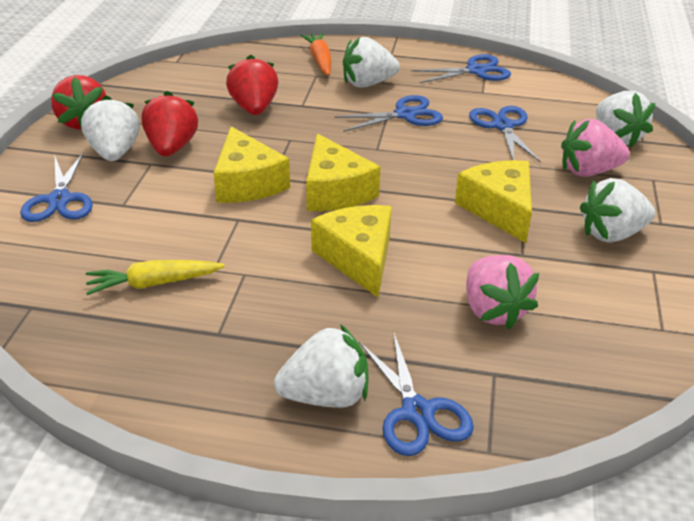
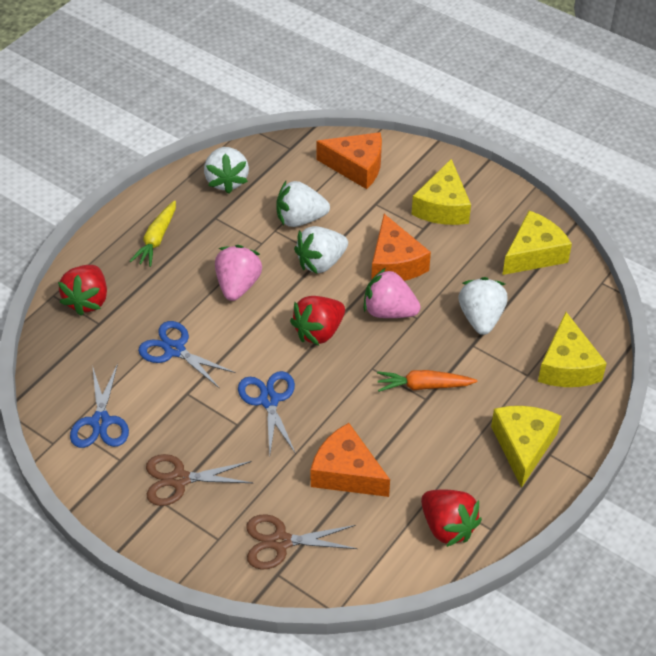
blue scissors: [20,152,93,222] [334,95,443,132] [359,332,474,456] [411,54,511,83] [469,106,541,163] = 5 -> [70,364,129,448] [138,321,236,389] [238,371,296,455] = 3
brown scissors: none = 0 -> [146,454,253,506] [246,514,358,570] = 2
orange cheese: none = 0 -> [310,423,390,497] [316,132,382,189] [371,214,431,281] = 3
white strawberry: [81,95,140,161] [274,324,368,408] [343,37,400,87] [580,178,655,243] [596,91,655,148] = 5 -> [204,147,249,194] [276,181,330,227] [294,226,348,274] [459,277,508,335] = 4

